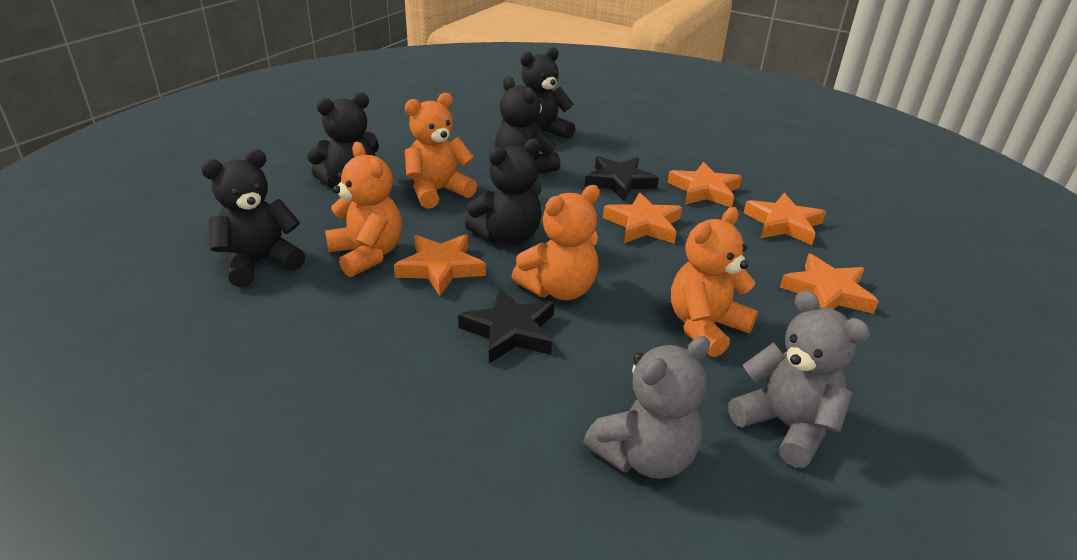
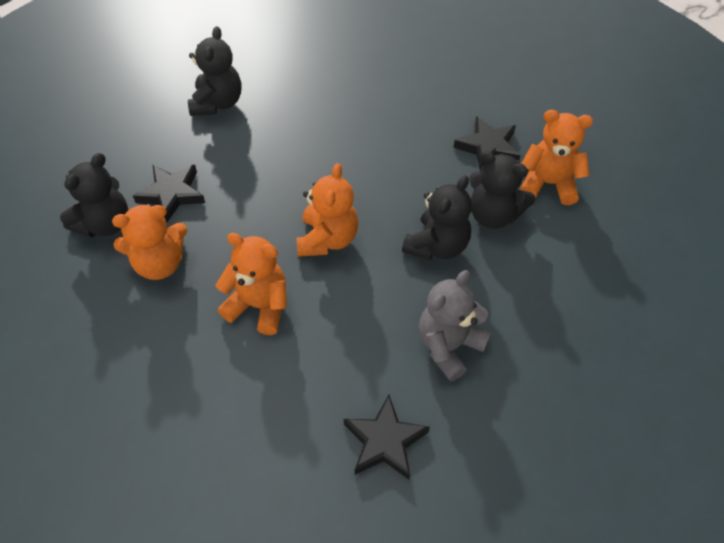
black star: [458,288,555,364] [585,156,659,201] = 2 -> [133,164,205,222] [344,395,430,480] [454,116,521,172] = 3
black teddy bear: [201,149,305,287] [307,92,379,188] [465,139,542,245] [495,77,560,174] [520,47,576,139] = 5 -> [60,153,128,237] [188,26,241,116] [402,175,472,260] [469,151,535,229] = 4
grey teddy bear: [583,336,710,479] [728,290,870,468] = 2 -> [419,270,492,382] = 1
orange star: [394,234,486,296] [603,193,682,244] [667,162,742,207] [743,193,826,245] [780,254,879,314] = 5 -> none = 0

